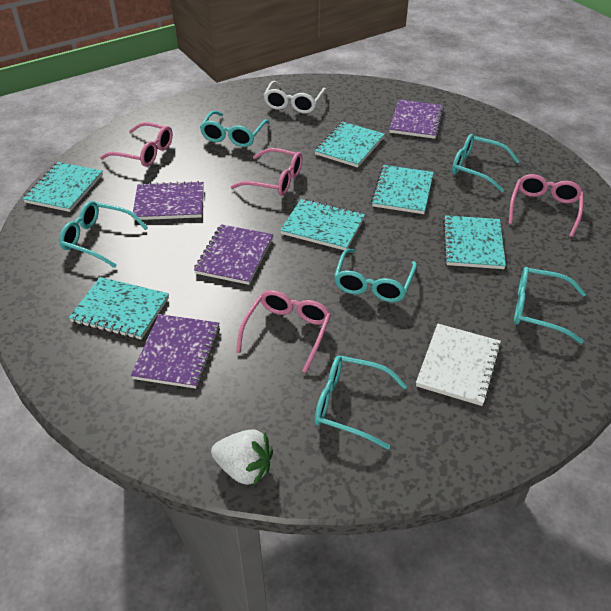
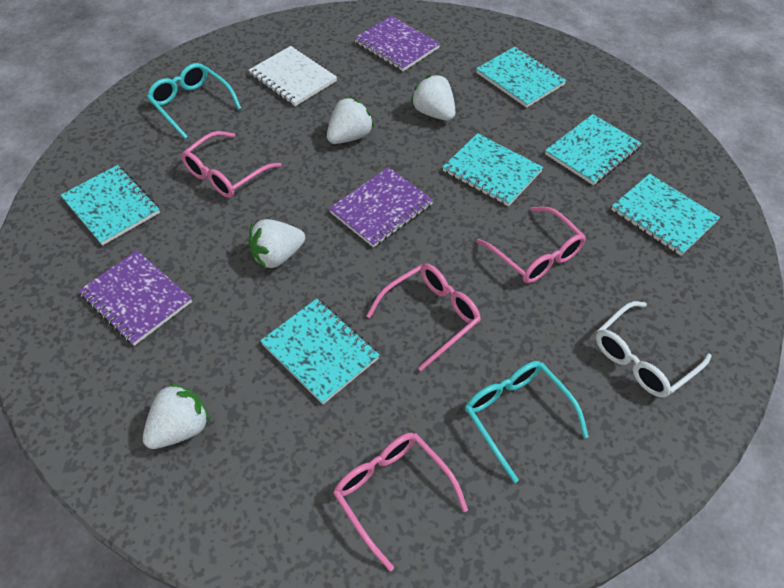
purple notebook: [131,314,220,389] [133,181,204,220] [194,224,273,285] [389,99,444,139] = 4 -> [79,250,192,346] [329,167,433,248] [354,16,440,71] = 3
turquoise glasses: [59,201,148,268] [200,111,270,147] [315,355,407,449] [334,249,417,302] [452,134,520,192] [514,267,586,344] = 6 -> [147,63,242,139] [465,361,589,483] = 2
white strawberry: [211,429,273,486] = 1 -> [143,383,210,449] [248,219,305,268] [327,97,374,144] [411,74,455,121] = 4

